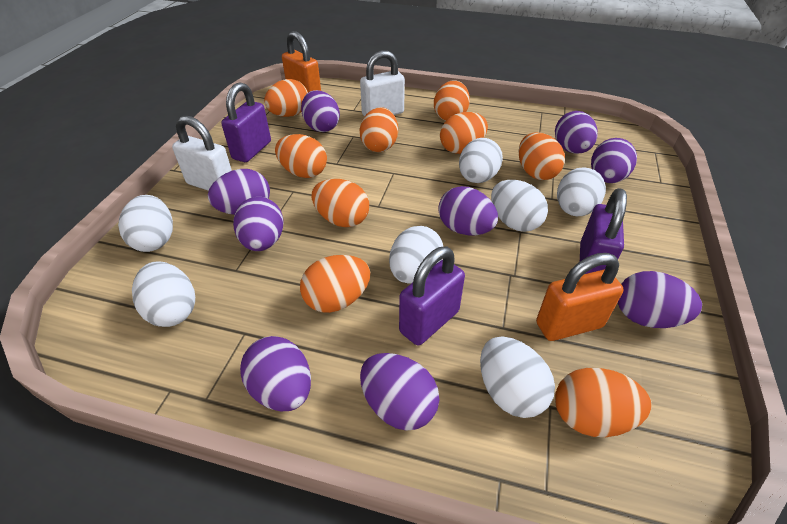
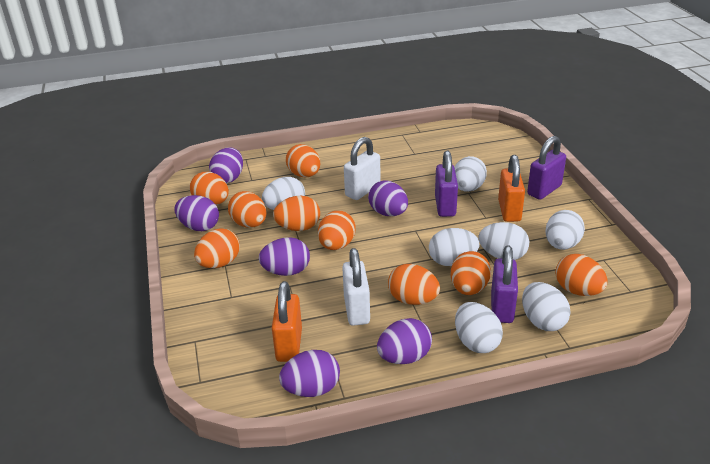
purple egg: [208,169,270,215] [233,197,284,251] [240,336,311,411] [301,90,340,132] [360,353,439,431] [438,186,498,235] [555,111,598,154] [591,138,637,183] [618,271,702,328] = 9 -> [174,195,219,231] [209,147,243,184] [259,237,310,276] [279,350,340,397] [368,180,408,216] [377,318,432,364] = 6

